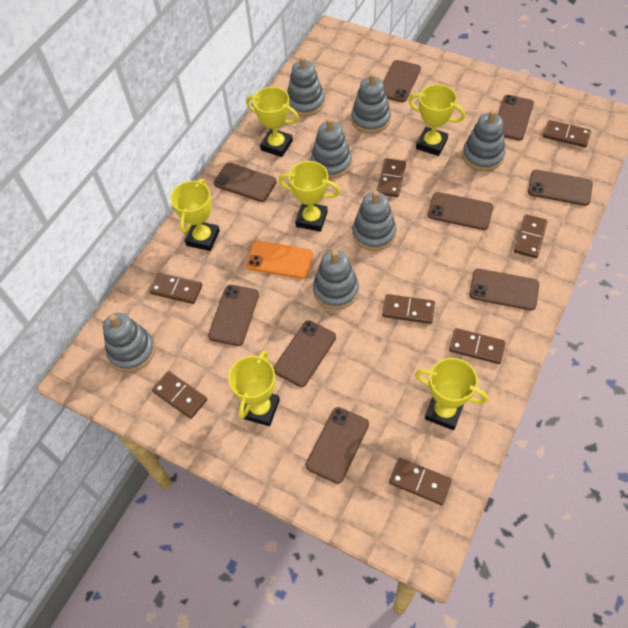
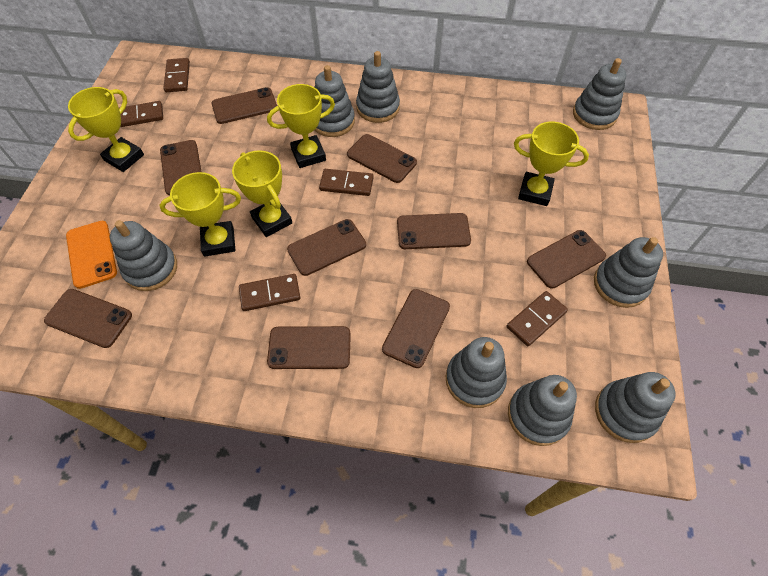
brown domino: [149,273,202,304] [152,371,207,419] [377,158,406,197] [382,294,435,324] [389,458,452,505] [449,328,506,364] [514,214,548,258] [543,120,591,148] = 8 -> [120,101,163,127] [163,58,190,92] [239,274,300,311] [319,169,374,196] [507,291,568,346] = 5
grey stacking toy: [103,313,155,372] [287,56,325,116] [311,118,352,179] [313,250,359,310] [351,73,391,134] [352,190,397,251] [463,110,505,171] = 7 -> [110,220,177,291] [314,65,355,137] [356,51,400,123] [446,337,507,408] [508,375,577,446] [573,58,626,130] [594,237,663,308] [595,372,676,443] = 8
yellow trophy: [170,179,220,251] [228,350,280,426] [246,87,299,157] [279,161,340,232] [408,84,465,156] [415,358,489,430] = 6 -> [68,87,144,172] [160,172,241,257] [232,150,292,237] [267,84,335,168] [514,122,589,206] = 5

